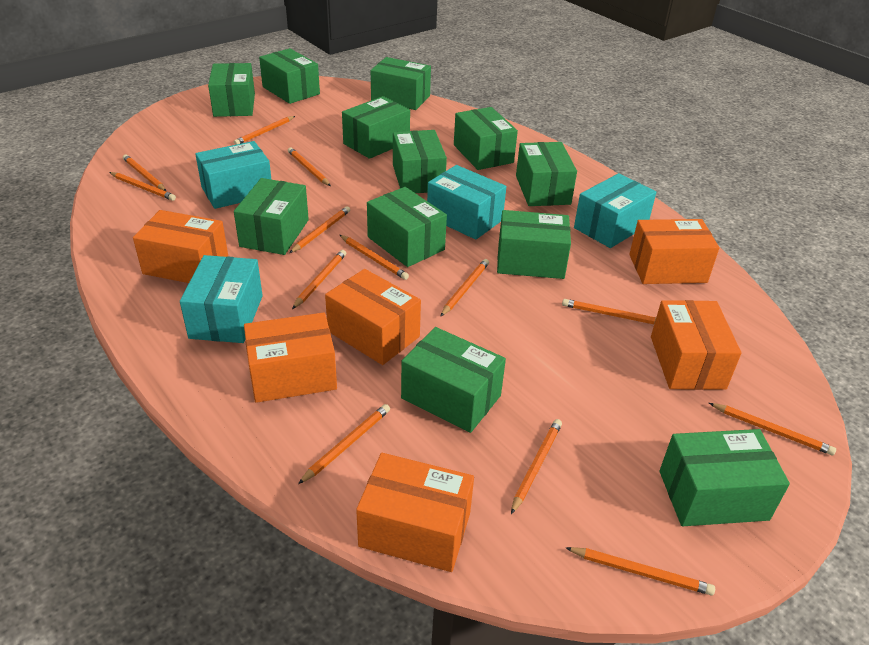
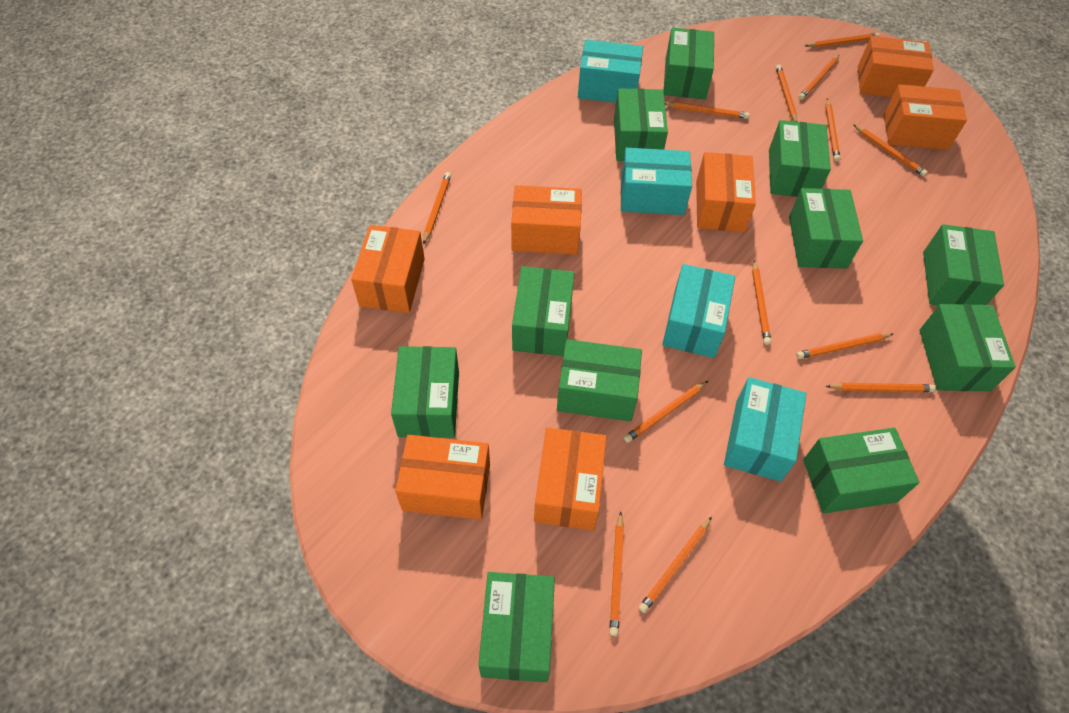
green box: [208,63,255,117] [234,178,309,255] [259,48,320,104] [342,96,410,159] [367,187,447,267] [371,57,431,110] [393,130,447,193] [401,327,506,433] [454,107,518,170] [497,210,571,279] [516,142,577,206] [659,429,790,526] = 12 -> [391,346,459,438] [478,572,555,682] [512,266,574,356] [557,339,642,421] [614,88,668,161] [664,27,714,99] [769,120,831,197] [789,188,863,269] [803,428,920,514] [919,304,1016,391] [923,224,1004,306] = 11
orange box: [133,210,229,283] [244,313,337,403] [325,269,421,365] [356,453,474,572] [629,219,720,284] [651,300,742,390] = 6 -> [351,225,425,313] [395,435,490,520] [511,185,582,255] [534,427,607,531] [696,152,756,232] [858,36,934,97] [883,84,967,150] = 7

